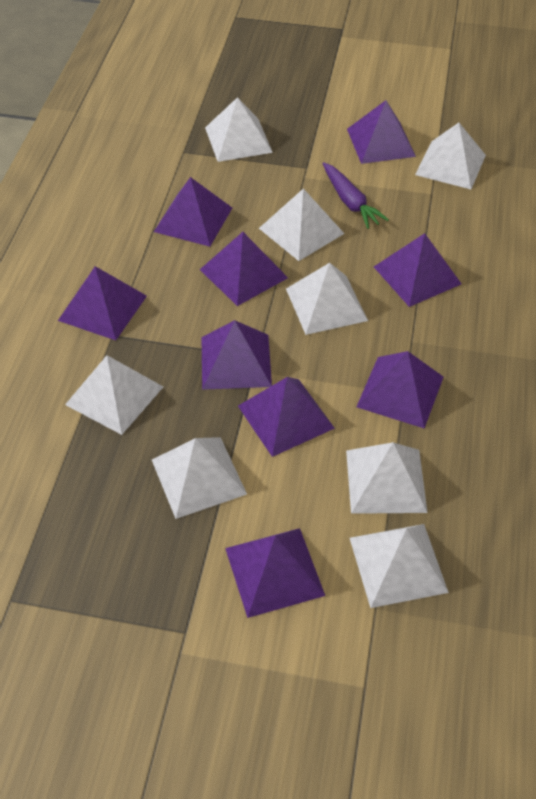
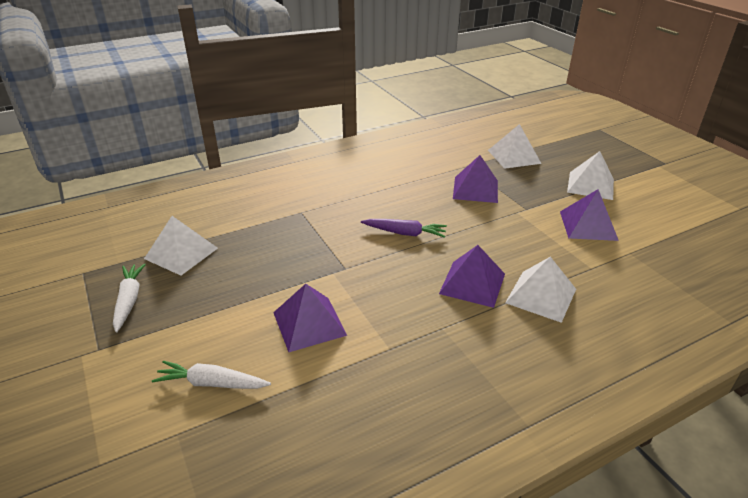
purple pyramid: [58,266,147,340] [154,177,232,247] [200,232,288,306] [201,320,272,390] [225,528,325,618] [238,377,335,457] [347,100,416,164] [356,351,444,429] [374,233,461,307] = 9 -> [273,284,347,352] [439,245,505,308] [453,155,498,203] [560,189,619,241] = 4
white carrot: none = 0 -> [113,263,146,332] [152,361,271,389] = 2
white pyramid: [65,355,163,435] [152,437,247,519] [205,97,273,162] [259,188,345,261] [286,263,368,335] [346,442,428,514] [350,524,449,608] [415,123,486,189] = 8 -> [144,216,218,276] [488,124,542,169] [505,257,576,323] [567,151,614,200] = 4

